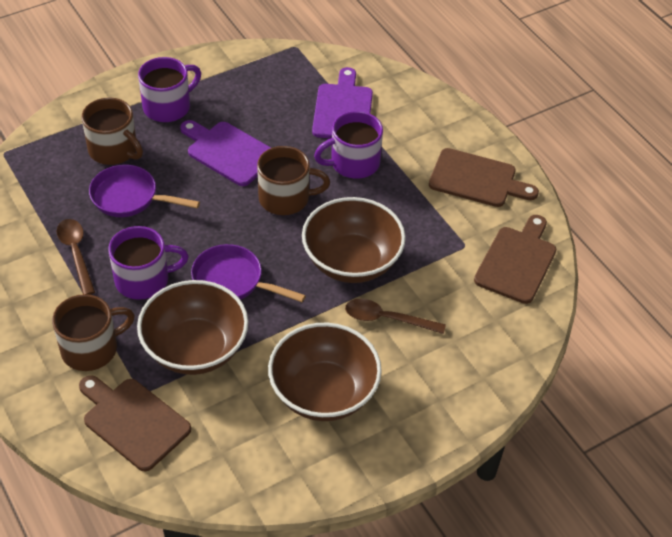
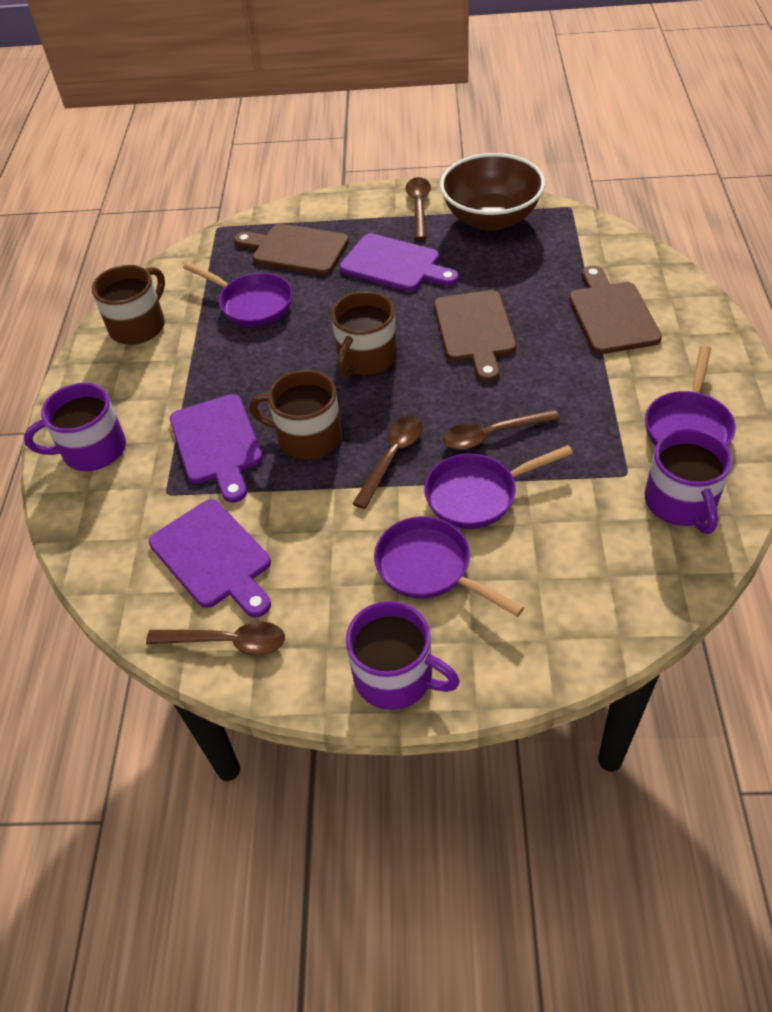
brown bowl: [137,280,248,375] [268,323,382,421] [302,197,406,283] = 3 -> [440,153,545,231] = 1
brown spoon: [57,219,95,295] [345,299,446,334] = 2 -> [146,622,285,655] [352,416,423,509] [405,177,431,240] [443,409,560,450] = 4
purple cutting board: [180,120,271,186] [312,67,373,139] = 2 -> [149,499,271,617] [170,394,263,503] [340,233,459,291] = 3
purple pan: [89,164,200,217] [191,244,306,302] = 2 -> [183,262,292,327] [374,516,524,617] [424,445,573,529] [645,345,736,446] = 4

